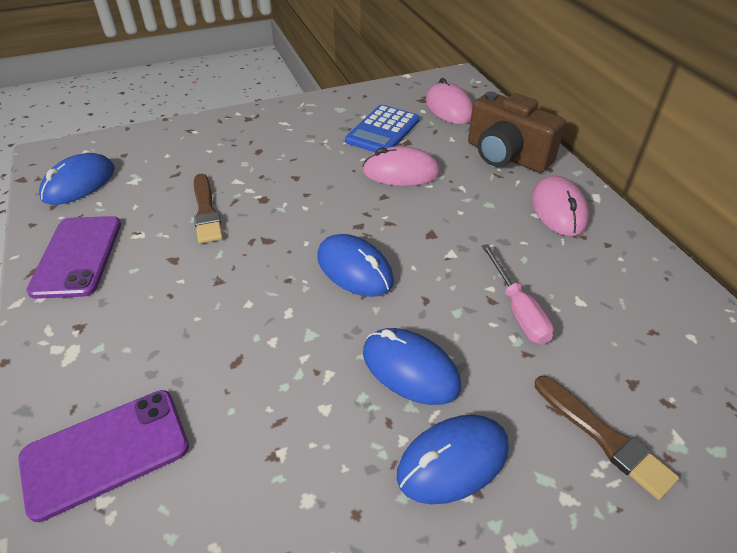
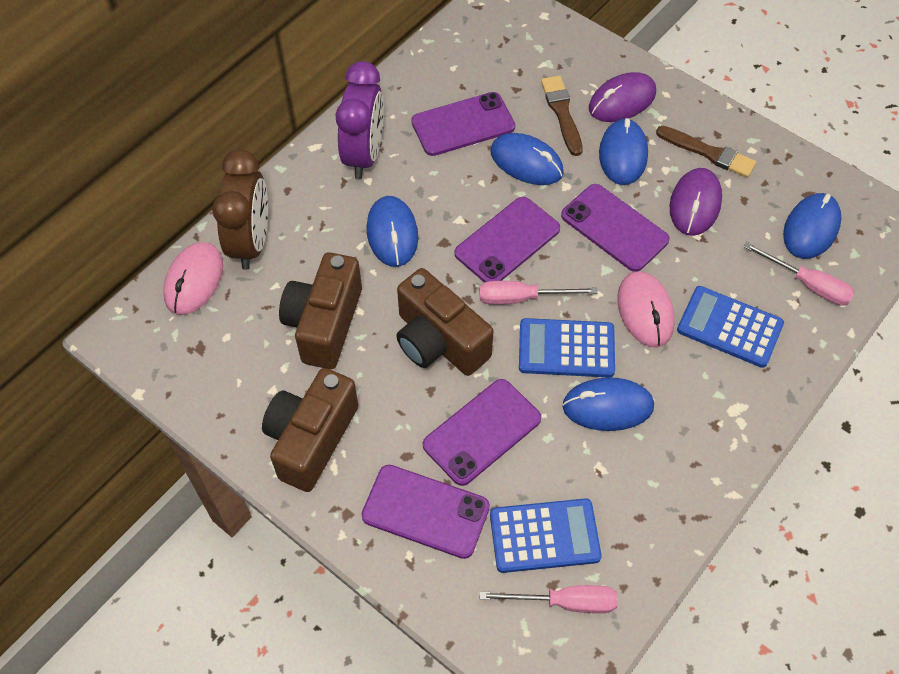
blue calculator: [345,105,420,152] = 1 -> [490,498,602,573] [519,318,615,378] [677,286,784,368] = 3
blue mouse: [39,153,115,205] [317,234,394,297] [363,328,461,405] [397,415,509,504] = 4 -> [367,196,418,267] [490,133,564,185] [562,377,654,431] [599,118,648,185] [783,193,842,259] = 5
brown camera: [468,91,566,173] = 1 -> [262,368,358,492] [279,252,362,369] [396,268,494,376] = 3
brown clock: none = 0 -> [212,149,268,270] = 1
pink mouse: [362,146,440,186] [426,78,473,124] [531,176,589,236] = 3 -> [163,242,223,315] [617,271,675,347] = 2
pink screwdriver: [482,244,554,344] = 1 -> [480,281,597,305] [480,585,618,613] [743,242,855,306] = 3
purple clock: none = 0 -> [336,61,384,179] = 1
purple mouse: none = 0 -> [589,72,656,122] [670,168,722,236] = 2
purple phone: [18,390,189,522] [26,216,121,299] = 2 -> [361,465,490,559] [411,92,515,156] [423,379,541,486] [455,197,560,283] [561,184,670,272] = 5

